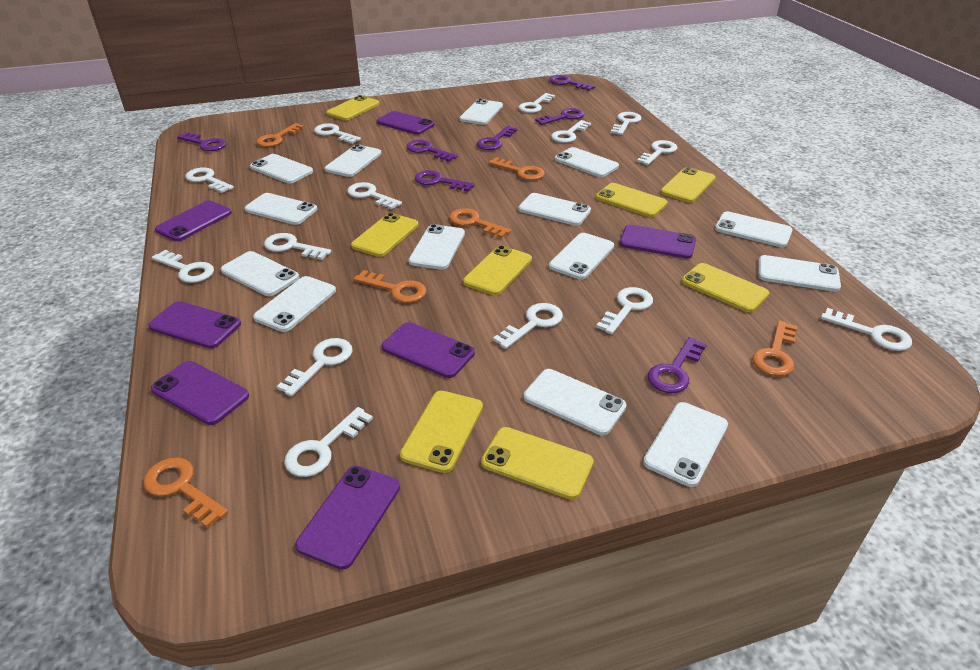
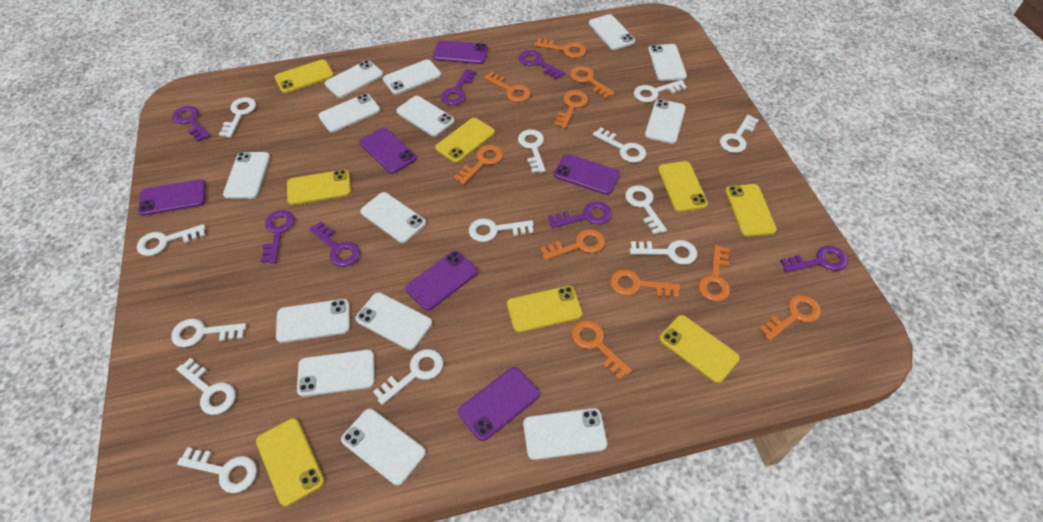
orange key: [143,457,228,528] [256,123,304,147] [354,270,426,303] [449,208,511,238] [488,157,545,181] [752,320,797,376] = 6 -> [454,145,503,185] [484,72,531,102] [535,38,586,58] [540,229,605,260] [554,90,588,129] [570,66,615,99] [572,320,632,380] [610,269,680,298] [698,245,730,302] [759,295,821,341] = 10
purple phone: [148,301,241,348] [151,361,249,425] [155,201,232,241] [295,466,400,570] [377,111,434,135] [381,322,475,378] [620,225,696,259] = 7 -> [138,179,206,216] [360,128,417,174] [405,251,478,311] [433,40,488,64] [458,367,540,441] [554,154,620,195] = 6
white key: [152,250,214,283] [185,167,234,193] [264,233,332,260] [277,338,353,396] [284,407,373,477] [314,123,361,144] [347,182,402,209] [493,303,563,349] [518,93,555,113] [551,120,591,143] [596,287,653,334] [610,112,642,135] [637,140,677,165] [821,308,912,351] = 14 -> [137,224,206,256] [171,318,246,347] [176,358,236,415] [177,447,257,493] [219,97,256,138] [373,349,443,405] [469,218,534,242] [518,129,546,173] [593,127,646,163] [625,185,667,235] [630,240,697,265] [634,80,687,102] [720,115,759,153] = 13

